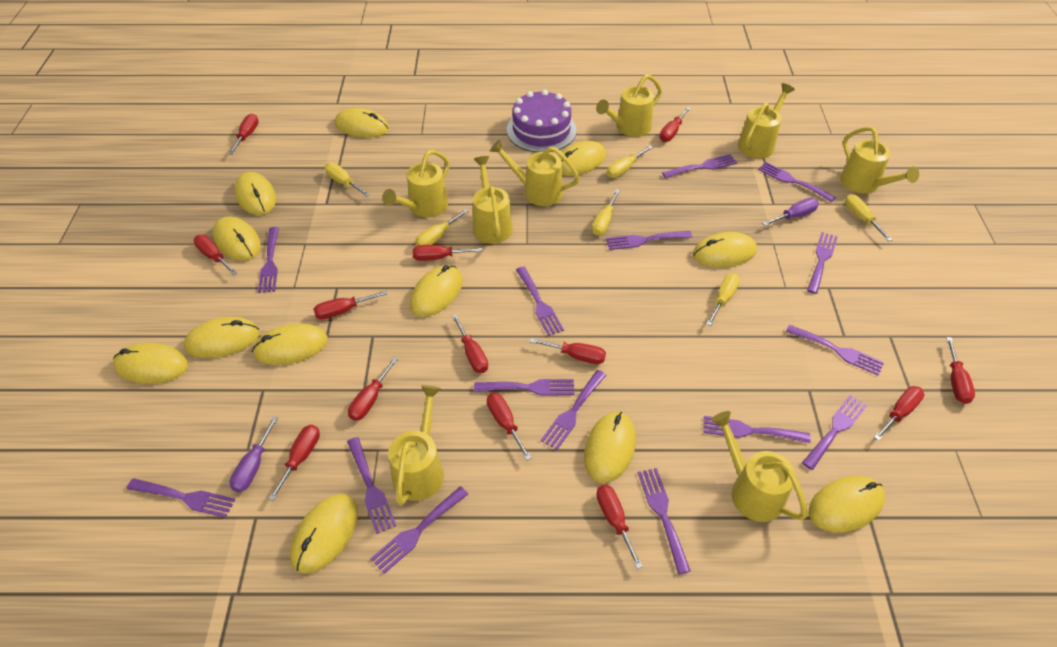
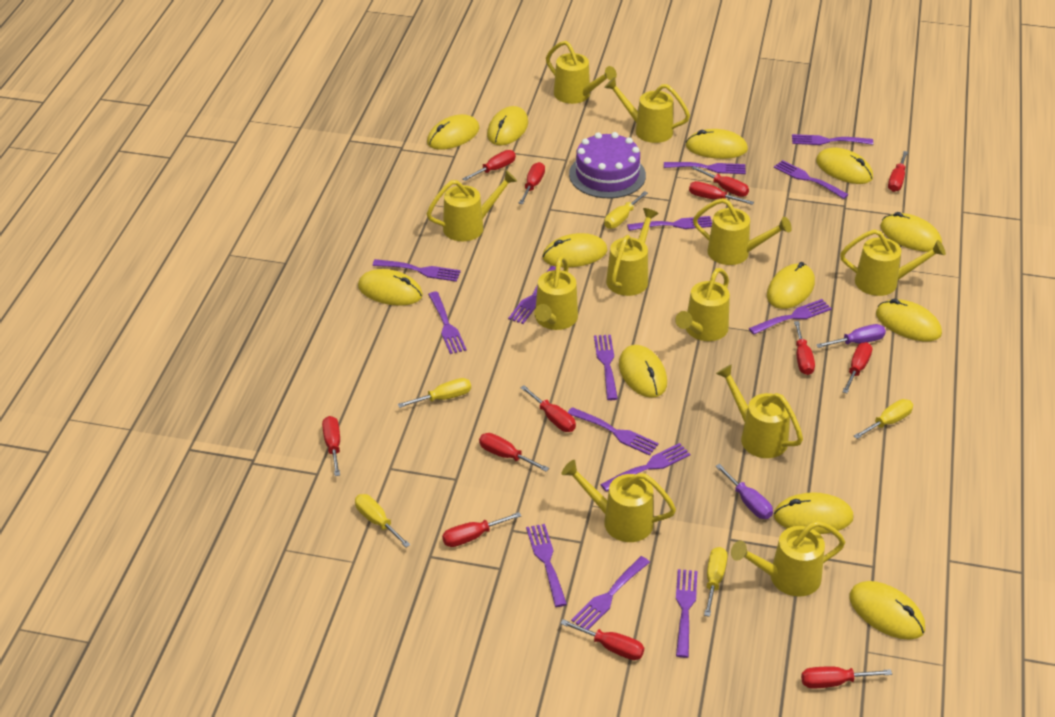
purple fork: [127,478,235,518] [258,227,279,293] [347,437,396,534] [370,486,468,574] [474,379,575,396] [516,267,564,336] [541,370,606,450] [606,231,692,250] [638,468,691,574] [662,154,737,178] [703,416,811,443] [758,162,836,202] [786,325,884,376] [802,395,867,470] [807,232,838,294] = 15 -> [372,259,461,282] [428,292,467,354] [508,266,556,324] [526,524,567,607] [568,407,659,456] [571,556,650,630] [594,335,618,400] [600,443,691,492] [627,216,712,231] [664,162,746,174] [676,569,698,658] [749,299,832,335] [774,160,849,199] [792,134,873,145] = 14
yellow screwdriver: [325,163,370,197] [415,209,468,246] [592,189,620,235] [607,146,653,178] [706,273,740,326] [845,194,892,241] = 6 -> [355,494,410,547] [398,378,471,408] [604,191,648,229] [704,547,728,617] [854,399,913,439] = 5
yellow watering can: [382,150,449,217] [388,385,444,506] [473,156,513,244] [490,140,580,206] [596,74,662,137] [711,411,808,522] [738,83,795,159] [840,127,919,194] = 8 -> [427,170,517,241] [534,256,578,330] [546,41,617,104] [561,460,676,542] [604,77,690,143] [606,208,659,296] [675,268,730,341] [693,198,792,265] [716,364,803,458] [731,521,845,597] [840,229,946,296] = 11

